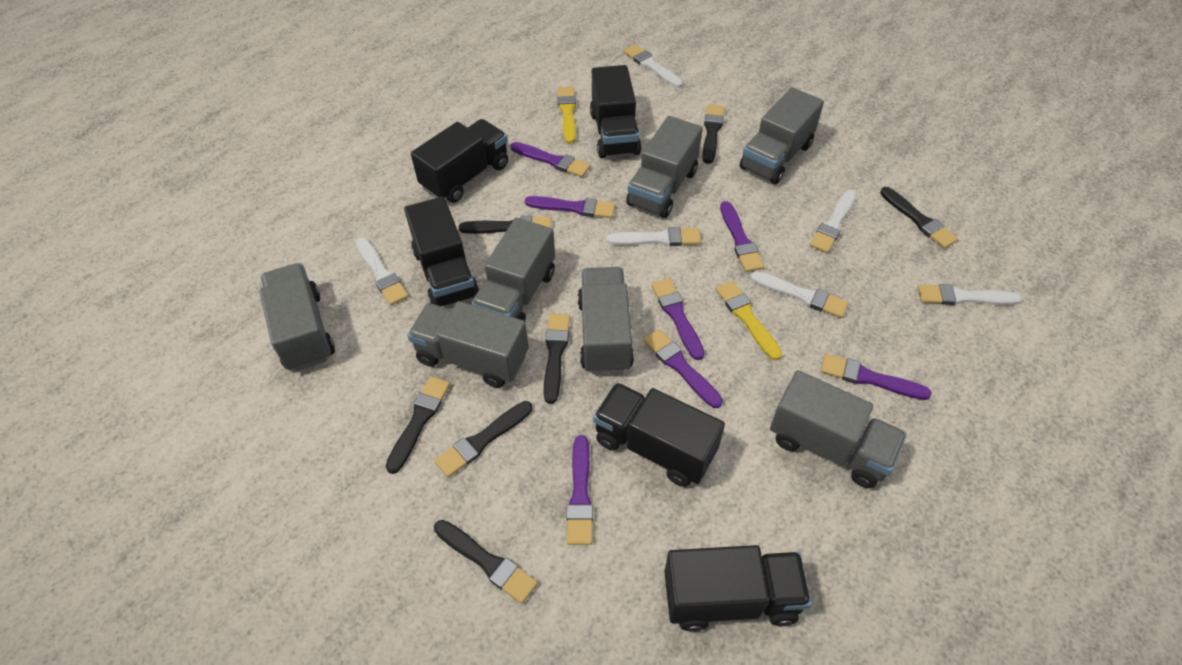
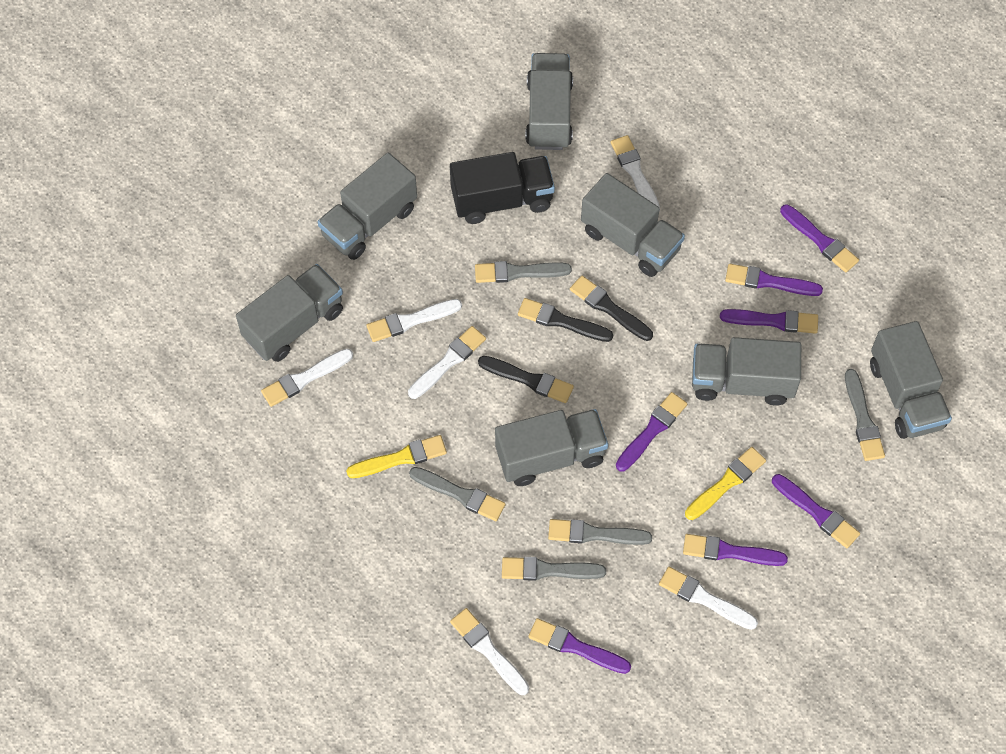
black brush: [386,376,450,474] [434,520,538,604] [435,401,532,477] [459,216,551,234] [544,314,570,404] [702,104,725,164] [880,187,958,249] = 7 -> [478,356,574,403] [518,298,613,342] [570,276,653,341] = 3
black truck: [404,197,479,306] [411,119,508,203] [590,65,641,158] [593,382,725,487] [664,545,811,632] = 5 -> [450,152,555,224] = 1
grey brush: none = 0 -> [409,467,505,521] [475,261,572,283] [502,557,606,581] [548,519,652,545] [845,369,885,461] = 5

